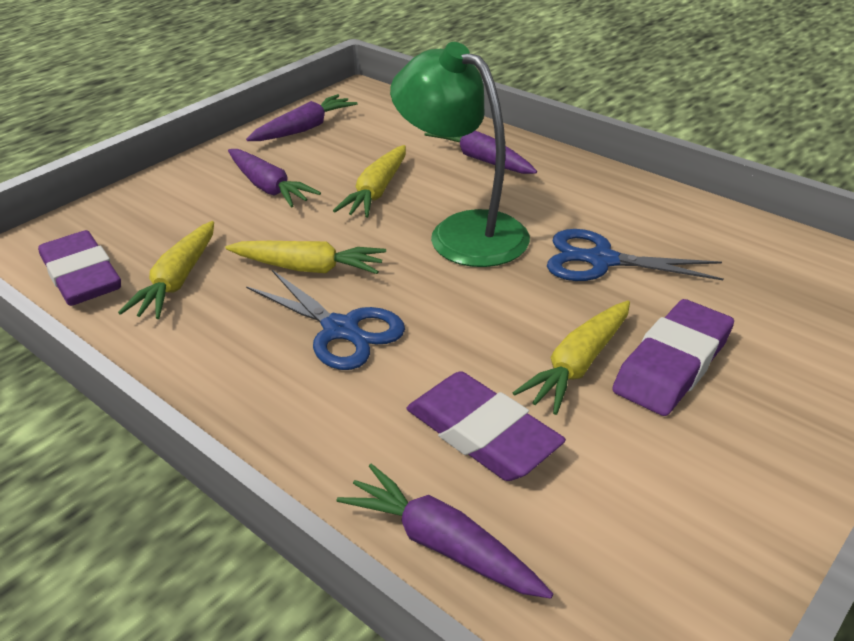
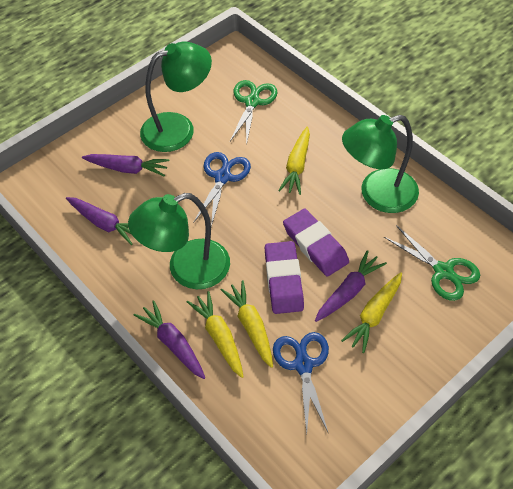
green lamp: [390,42,530,267] = 1 -> [128,193,230,289] [140,42,212,152] [342,115,419,213] = 3
green scissors: none = 0 -> [230,80,278,146] [384,225,480,301] = 2
purple eraser: [38,230,121,306] [407,371,566,481] [612,299,734,416] = 3 -> [265,241,304,314] [283,209,349,277] = 2

